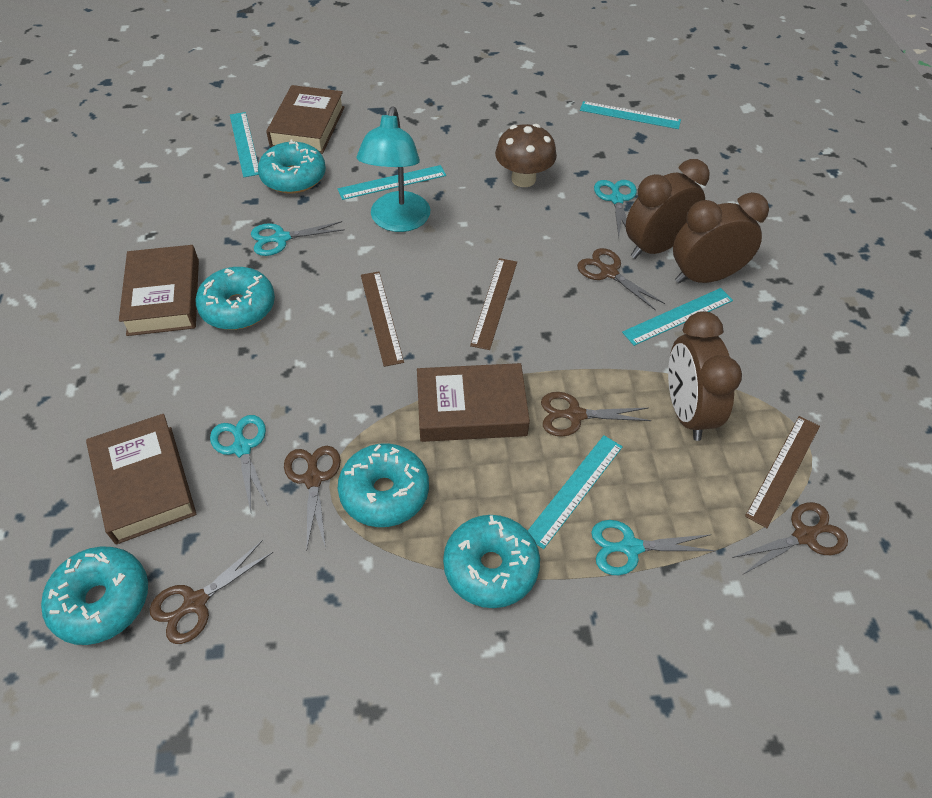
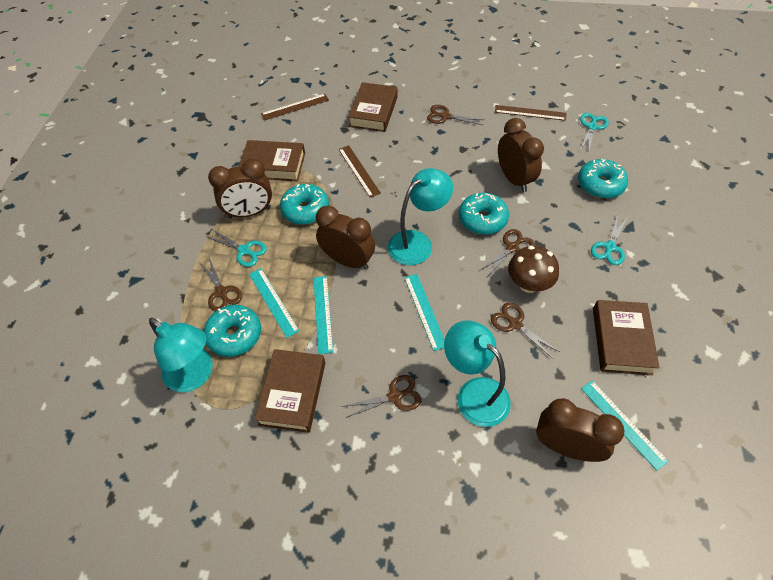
brown clock: [626,159,710,259] [668,311,742,441] [673,192,769,283] = 3 -> [208,158,272,218] [316,206,375,270] [498,118,544,192] [536,398,624,462] = 4
turquoise donut: [41,546,148,645] [195,267,275,330] [258,139,326,194] [338,443,429,527] [443,515,540,608] = 5 -> [204,305,261,357] [280,184,329,225] [459,193,509,235] [578,159,628,199] = 4
turquoise lamp: [357,106,430,232] = 1 -> [149,318,213,392] [388,168,453,265] [444,320,511,427] = 3
turquoise ruler: [230,112,259,177] [338,165,446,200] [528,435,623,549] [580,101,681,129] [622,288,733,346] = 5 -> [249,268,299,338] [313,276,333,354] [404,274,445,351] [581,380,669,471] = 4
turquoise scissors: [210,415,269,512] [251,221,345,256] [591,520,715,575] [594,180,637,237] = 4 -> [207,229,267,267] [580,113,609,150] [591,214,627,265] = 3

